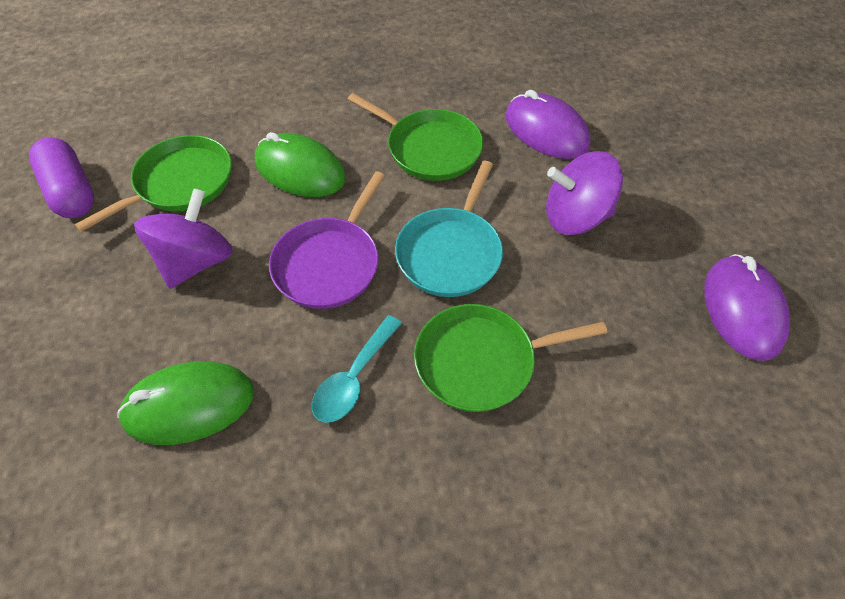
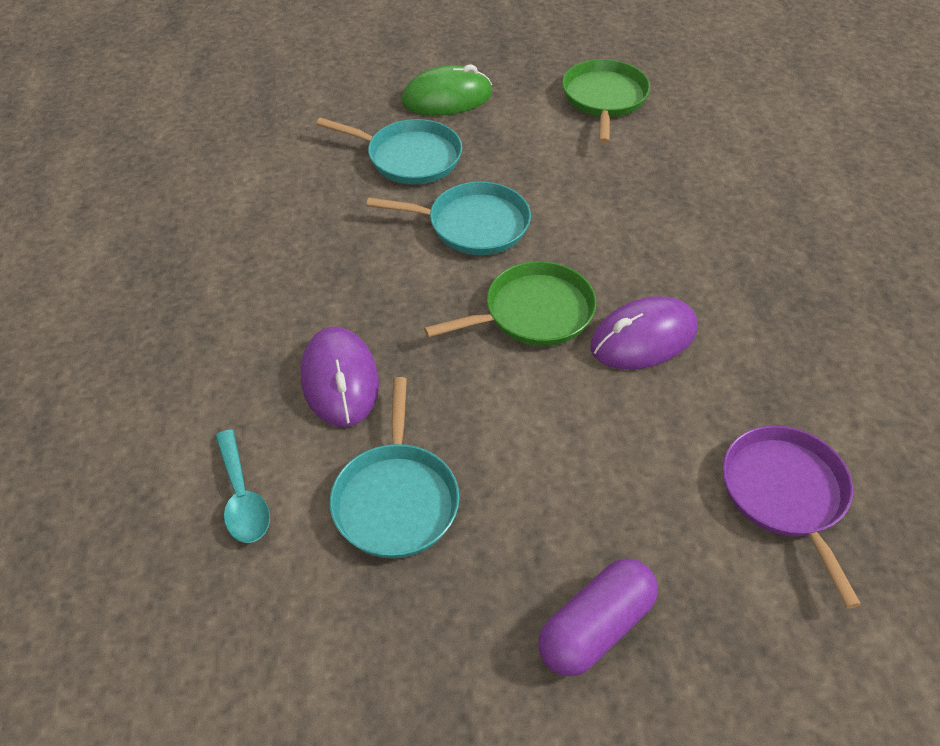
green mouse: [117,361,254,445] [254,132,346,197] = 2 -> [402,64,492,116] = 1
green pan: [75,135,232,232] [348,93,483,181] [414,304,607,412] = 3 -> [424,261,597,346] [562,59,650,144] = 2
purple spinning top: [134,188,233,289] [546,151,623,235] = 2 -> none = 0
turquoise pan: [395,161,503,297] = 1 -> [316,118,462,184] [330,377,459,558] [367,182,531,255] = 3

